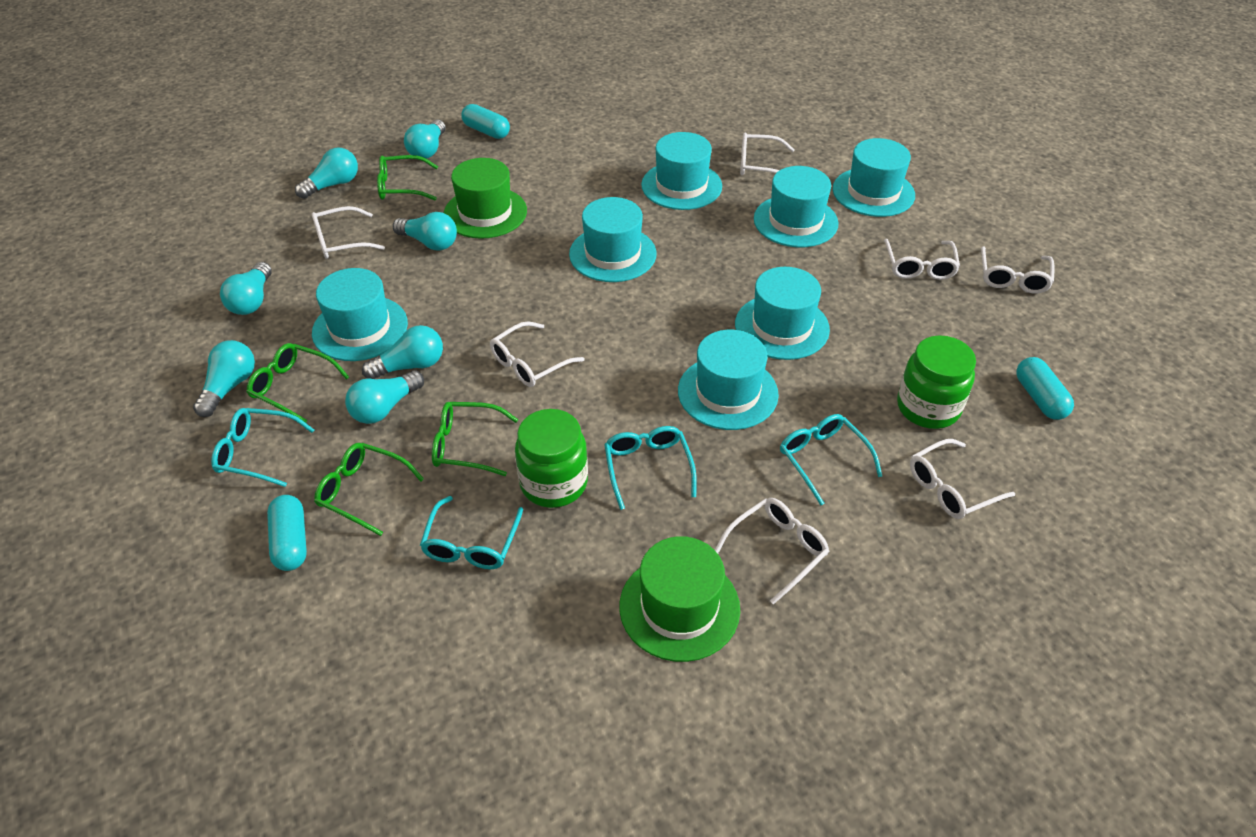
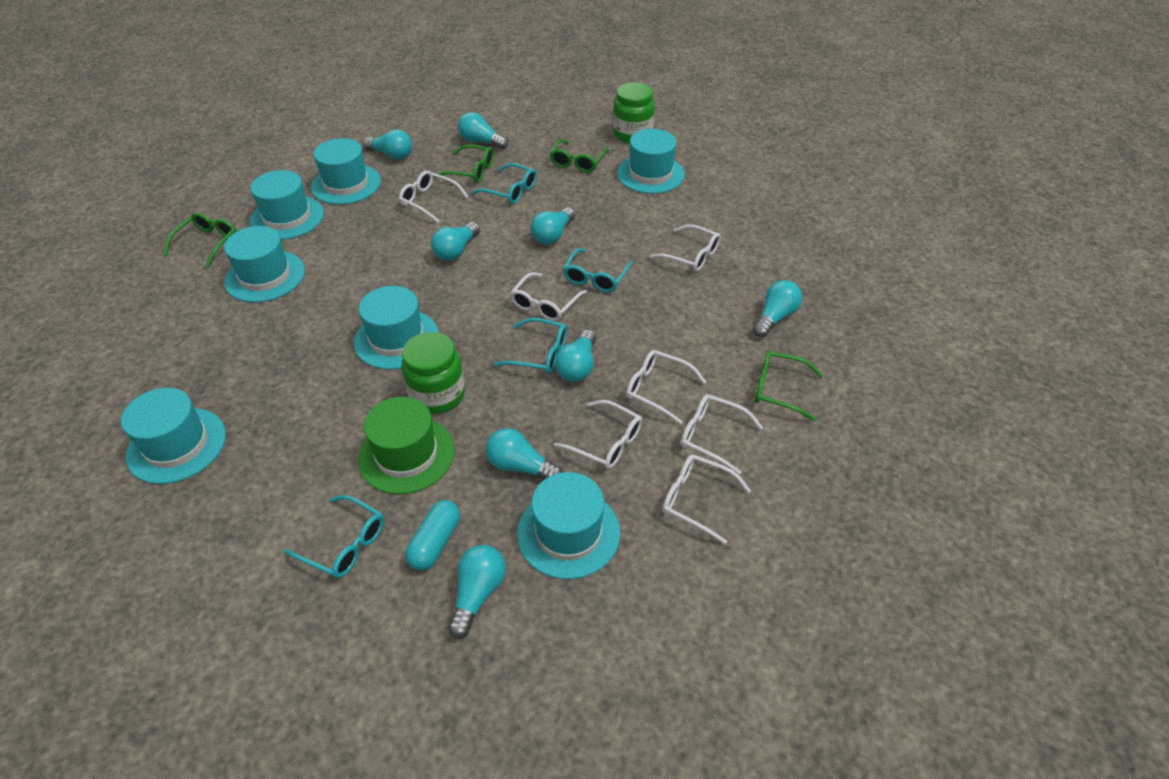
green hat: [444,158,527,239] [619,536,740,662] = 2 -> [358,397,455,494] = 1
turquoise capsule: [267,495,307,571] [461,104,510,139] [1016,357,1074,420] = 3 -> [405,500,460,571] = 1
turquoise light bulb: [193,340,255,417] [220,262,272,315] [295,148,358,199] [345,370,424,424] [362,325,443,379] [393,212,457,251] [404,119,446,159] = 7 -> [363,129,412,160] [431,222,480,261] [448,545,506,639] [458,112,508,149] [486,428,563,479] [531,207,576,245] [555,329,596,382] [753,280,802,338] = 8

